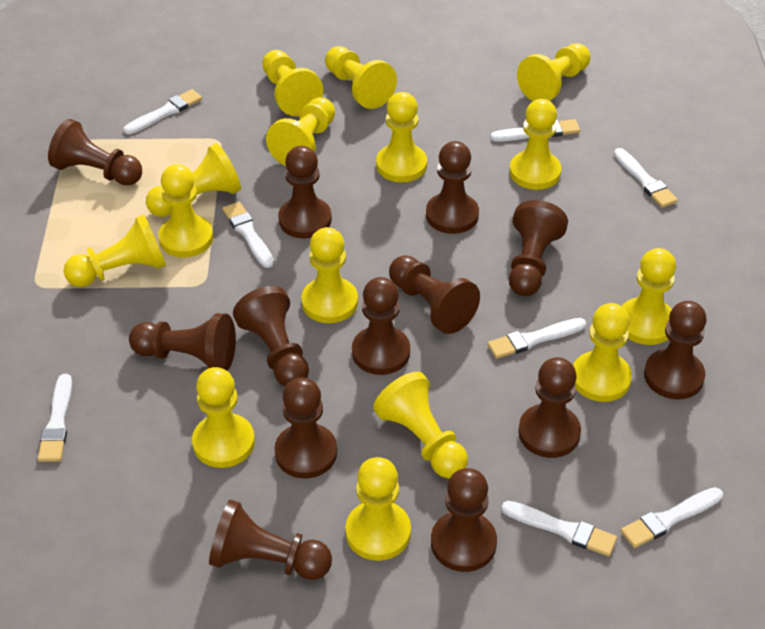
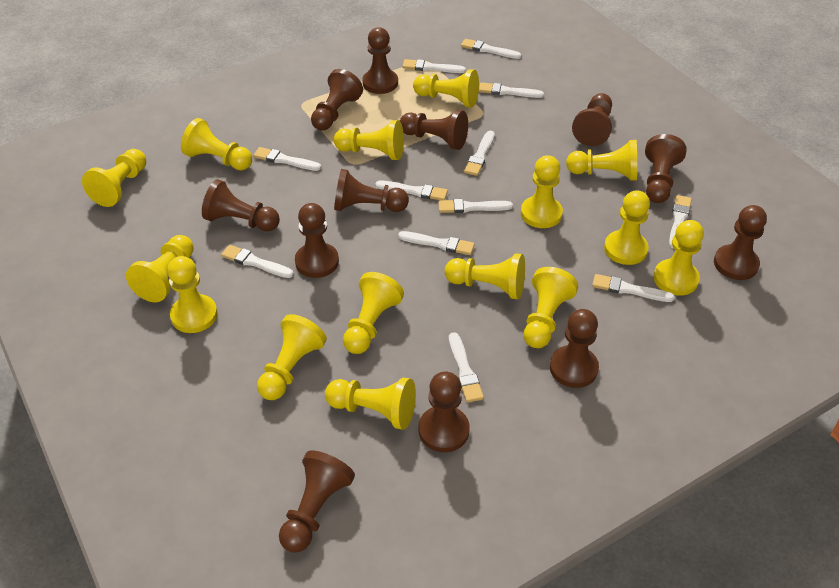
brown pawn: [48,119,142,186] [129,313,236,371] [209,500,332,580] [233,286,309,386] [274,377,337,478] [278,146,332,239] [352,277,410,375] [389,255,480,334] [426,141,479,234] [431,468,497,572] [509,200,568,296] [518,357,581,458] [644,301,707,399] = 13 -> [202,179,280,232] [279,451,355,553] [295,203,339,278] [311,69,363,131] [334,169,409,212] [362,27,398,94] [400,110,468,150] [419,372,470,452] [550,309,599,388] [572,93,612,146] [645,134,687,203] [714,205,767,280] = 12
white brush: [38,374,72,462] [124,89,202,134] [222,202,274,268] [488,318,586,359] [490,119,580,142] [501,501,617,557] [614,148,678,208] [621,487,723,548] = 8 -> [221,245,294,278] [253,147,321,171] [375,181,448,200] [398,231,475,255] [402,59,466,73] [438,199,513,213] [449,332,484,403] [461,39,522,59] [464,131,495,176] [479,82,544,98] [592,274,675,302] [669,195,692,249] = 12

